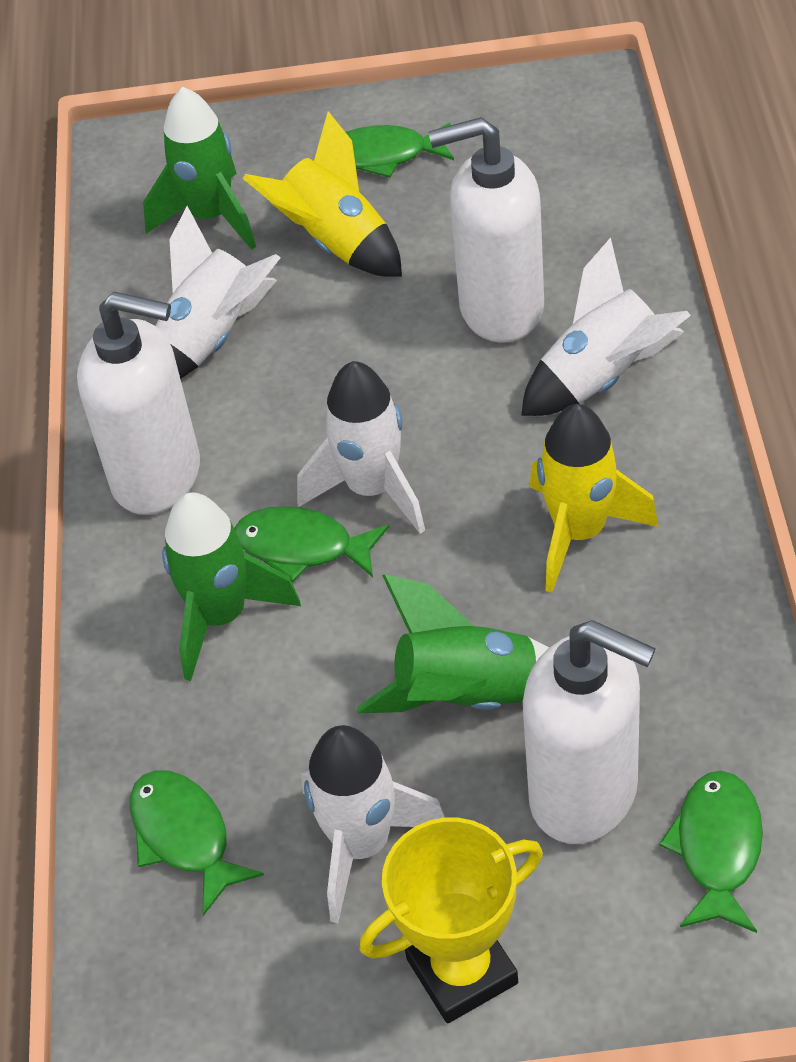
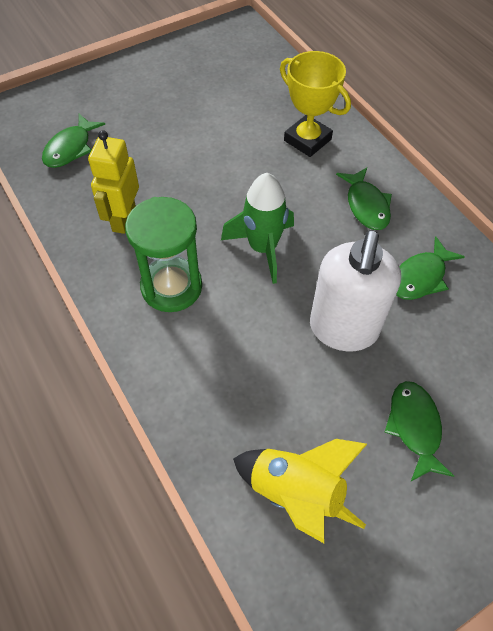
green hourglass: none = 0 -> [125,197,202,312] = 1
green rocket: [143,87,256,250] [162,493,301,681] [357,574,550,713] = 3 -> [221,173,294,284] = 1
white rocket: [155,206,280,379] [297,361,425,534] [301,725,445,923] [521,237,691,416] = 4 -> none = 0
white soap dispenser: [77,292,200,515] [428,117,544,343] [523,620,656,844] = 3 -> [310,230,401,351] = 1
yellow robot: none = 0 -> [88,130,139,234] = 1
yellow rocket: [243,111,402,277] [530,404,659,593] = 2 -> [233,439,367,543] = 1

